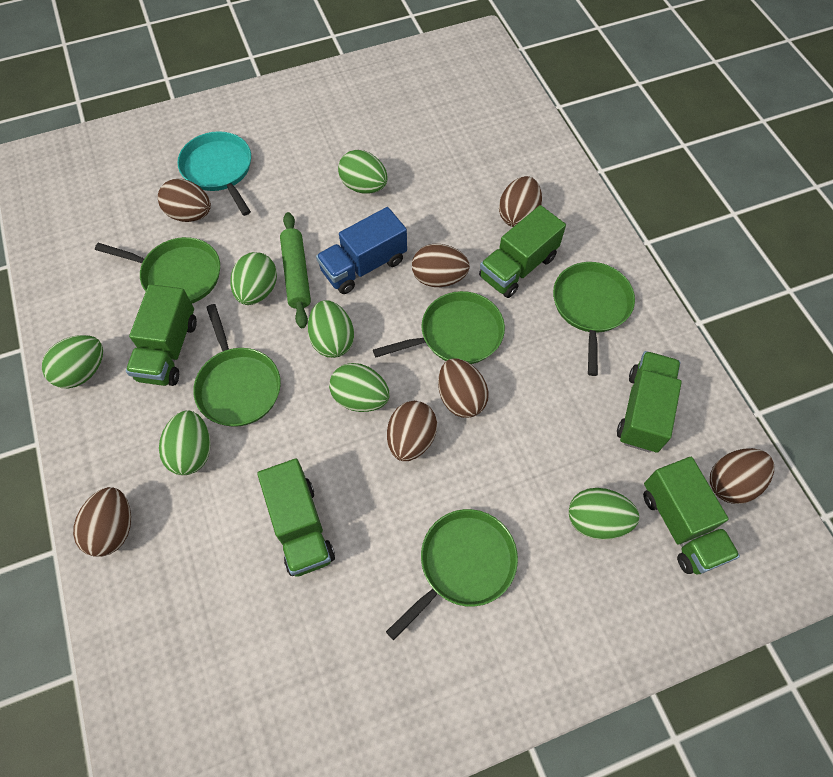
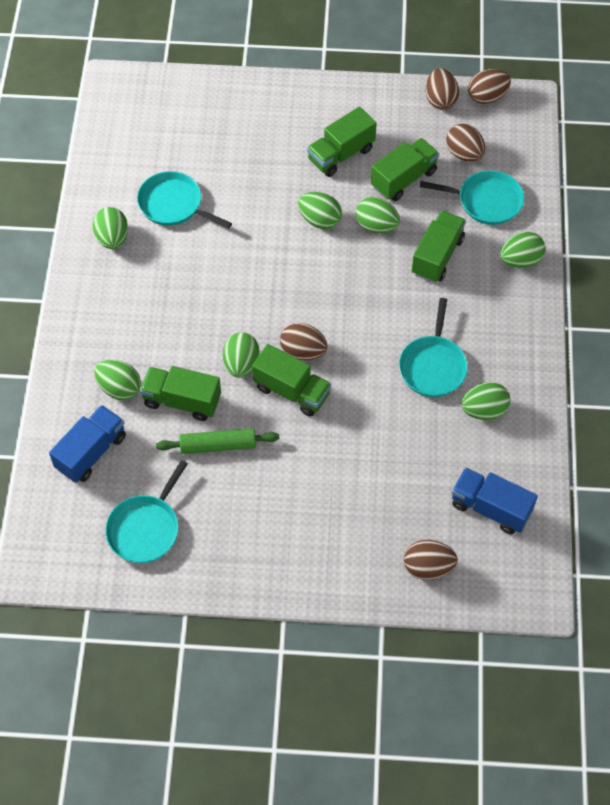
blue truck: [316,207,407,294] = 1 -> [49,405,126,483] [452,467,538,534] = 2
brown egg: [73,487,131,557] [158,179,211,222] [387,401,437,461] [412,244,470,287] [438,359,489,418] [499,176,542,227] [710,448,774,504] = 7 -> [280,323,328,360] [404,540,458,580] [426,68,459,110] [446,124,485,162] [468,69,511,104] = 5
green pan: [95,237,220,303] [193,304,281,427] [373,291,505,364] [386,509,518,640] [553,262,635,376] = 5 -> none = 0
turquoise pan: [177,131,251,216] = 1 -> [105,460,188,563] [137,171,232,229] [399,298,468,397] [420,170,524,225] = 4

